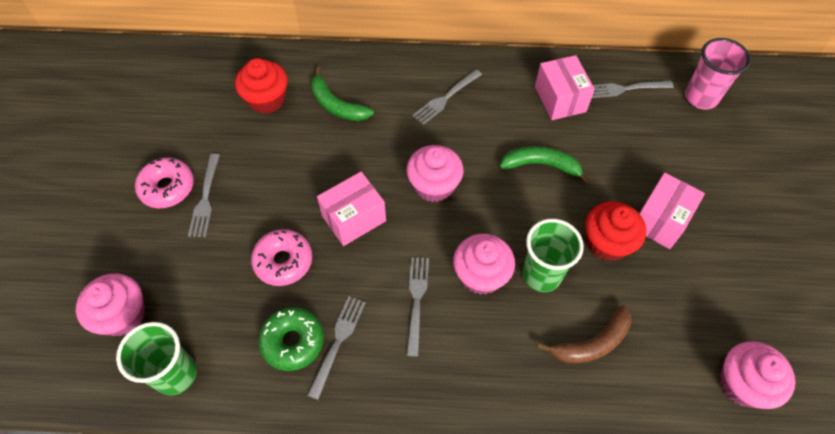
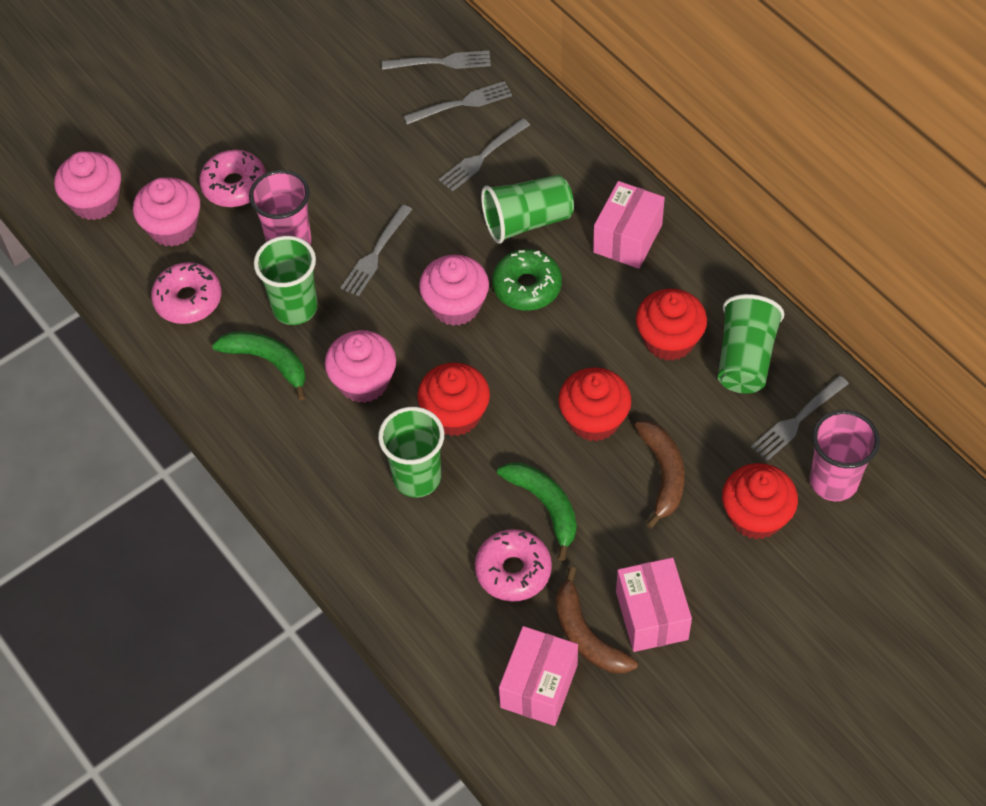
brown banana: [537,305,631,364] = 1 -> [556,567,638,673] [635,421,685,529] = 2
green cup: [116,322,197,395] [523,219,584,292] = 2 -> [254,236,318,325] [378,407,444,497] [481,175,574,243] [718,294,785,394] = 4
pink cup: [685,38,751,109] = 1 -> [249,170,312,244] [810,410,880,501] = 2
pink donut: [135,158,194,208] [251,229,312,286] = 2 -> [151,262,221,324] [199,150,266,207] [475,529,552,602] = 3
red cupcake: [235,58,288,114] [585,201,646,261] = 2 -> [417,363,490,436] [558,367,632,441] [636,288,707,361] [722,463,798,539] = 4

